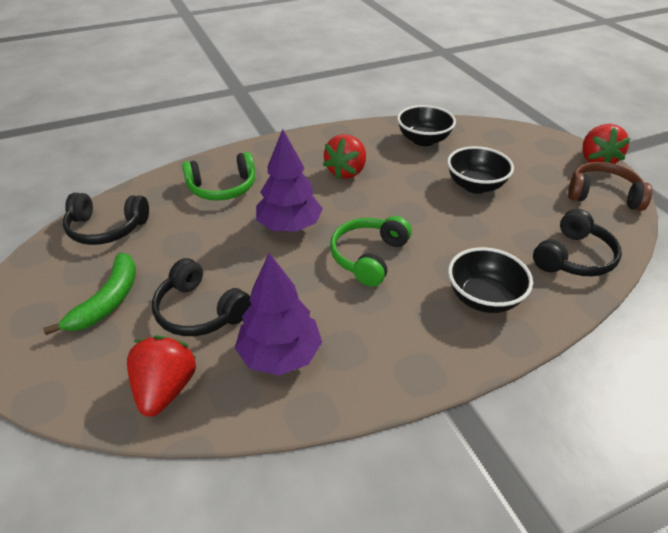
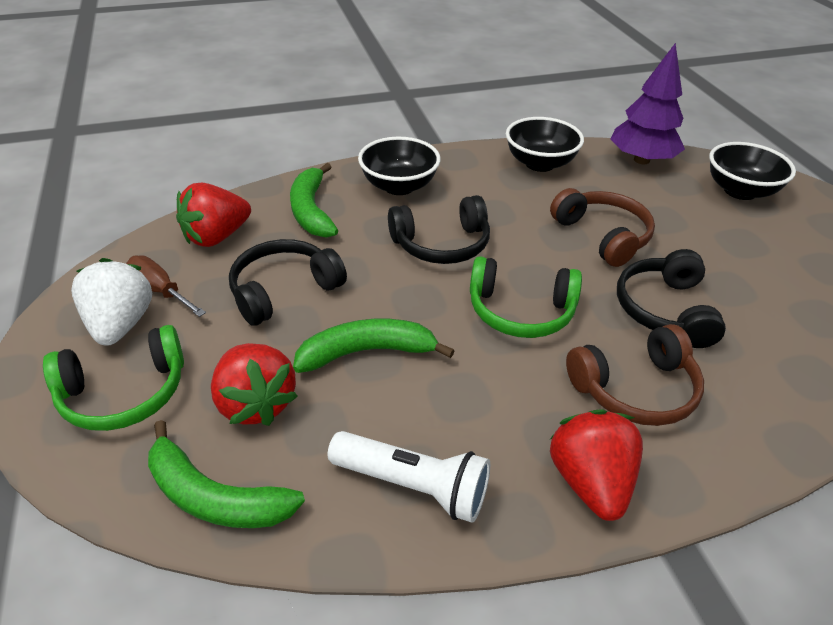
brown headphones: [568,162,652,211] = 1 -> [550,188,655,267] [566,324,704,426] = 2
brown screwdriver: none = 0 -> [126,255,206,317] = 1
green banana: [43,252,136,335] = 1 -> [148,420,305,528] [290,163,338,238] [293,319,455,373] = 3
purple tree: [235,253,322,376] [256,129,323,232] = 2 -> [610,43,685,164] = 1
white flashlight: none = 0 -> [328,431,490,523] = 1
white strawberry: none = 0 -> [71,258,152,346] = 1

